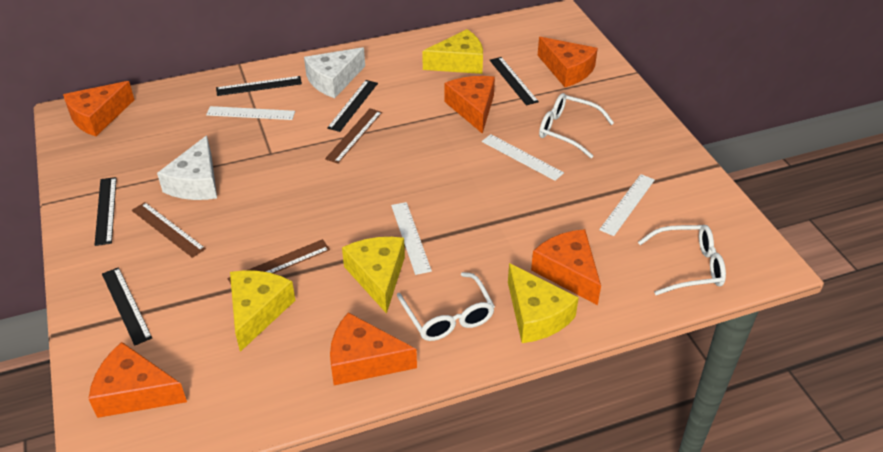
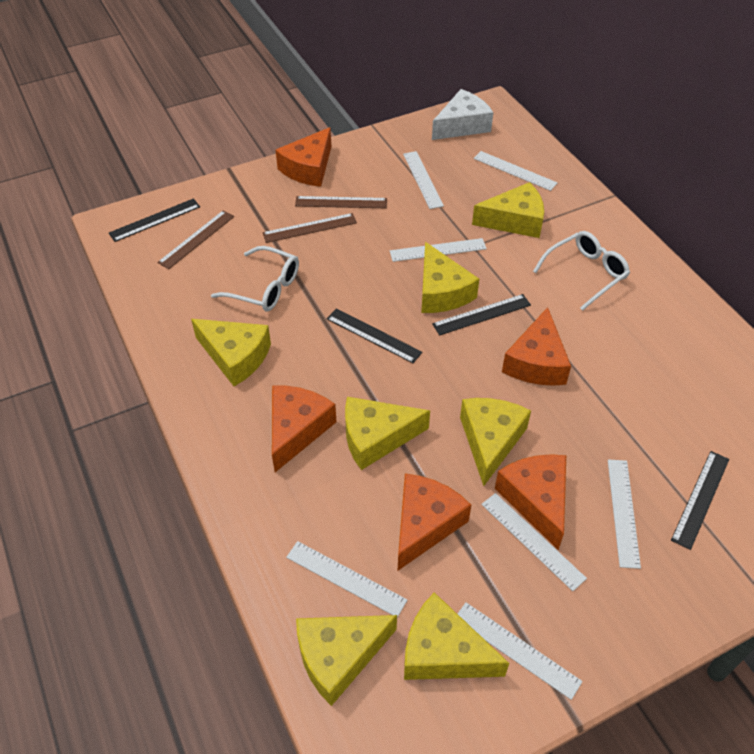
black ruler: [95,177,117,246] [102,267,152,346] [216,76,302,96] [327,80,378,132] [490,57,539,106] = 5 -> [109,198,200,242] [327,308,422,363] [432,294,531,336] [671,451,729,550] = 4
orange cheese: [63,81,134,136] [88,342,187,418] [330,312,417,385] [444,76,495,134] [531,229,601,305] [538,37,598,87] = 6 -> [272,385,336,472] [276,127,331,187] [398,474,471,570] [495,454,566,550] [502,307,571,386] = 5
white cheese: [157,135,217,200] [304,47,365,98] = 2 -> [432,89,493,140] = 1
white glasses: [397,272,495,341] [539,93,614,158] [638,225,726,295] = 3 -> [211,246,299,311] [533,231,630,311] = 2
white ruler: [206,106,295,120] [391,202,432,275] [482,134,564,181] [599,174,655,236] = 4 -> [286,541,407,618] [390,238,487,262] [403,151,444,209] [458,602,583,700] [474,151,557,191] [481,493,587,591] [608,459,641,569] = 7
yellow cheese: [230,270,296,352] [342,237,405,314] [422,29,483,74] [508,263,579,343] = 4 -> [191,319,271,386] [296,615,397,706] [345,397,430,470] [404,592,509,680] [421,242,479,313] [460,398,531,486] [472,182,544,238] = 7

